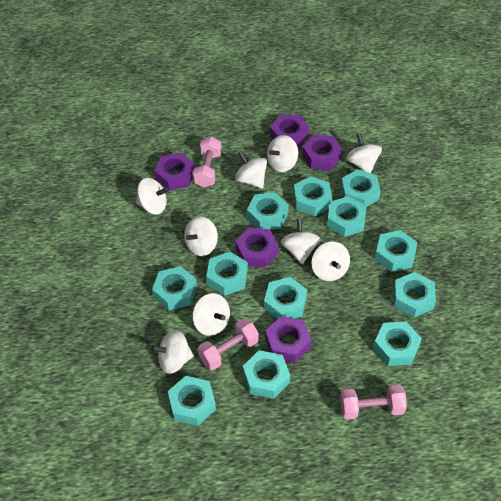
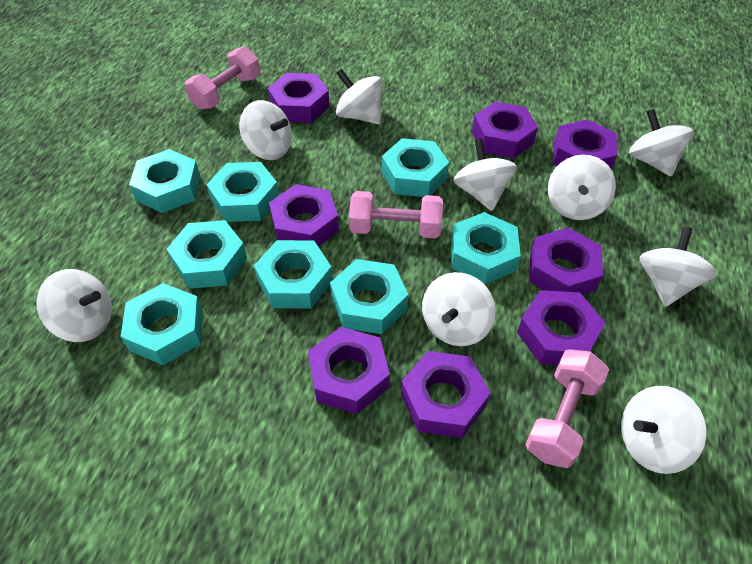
purple nut: [154,153,195,191] [235,227,279,268] [265,316,312,363] [270,115,309,148] [302,135,343,170] = 5 -> [268,73,330,123] [269,184,339,247] [308,327,390,414] [401,351,491,438] [472,101,538,158] [517,290,605,365] [529,228,603,295] [553,119,617,169] = 8
turquoise nut: [152,266,197,311] [168,376,216,426] [206,252,248,296] [243,350,290,399] [247,192,289,230] [264,277,307,319] [293,176,332,216] [327,196,366,237] [341,169,381,207] [373,321,422,366] [375,230,417,272] [393,272,436,317] = 12 -> [121,283,203,365] [129,149,200,213] [167,220,247,289] [206,162,279,222] [254,240,333,309] [330,259,408,334] [382,138,449,197] [451,212,521,285] = 8

